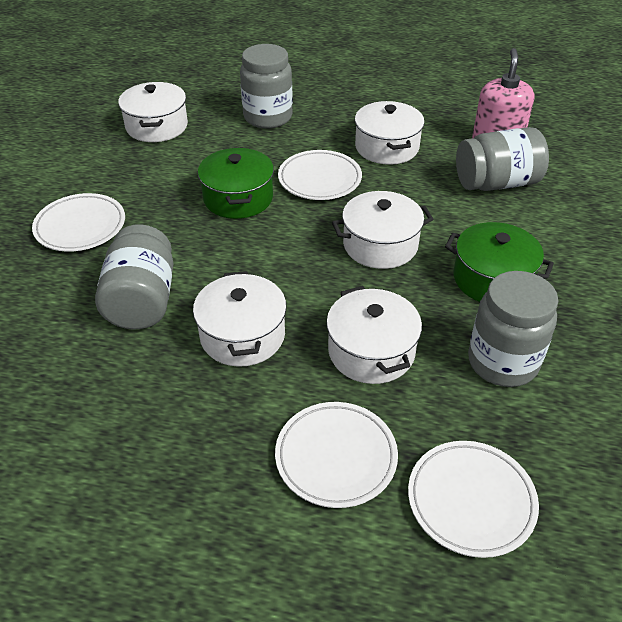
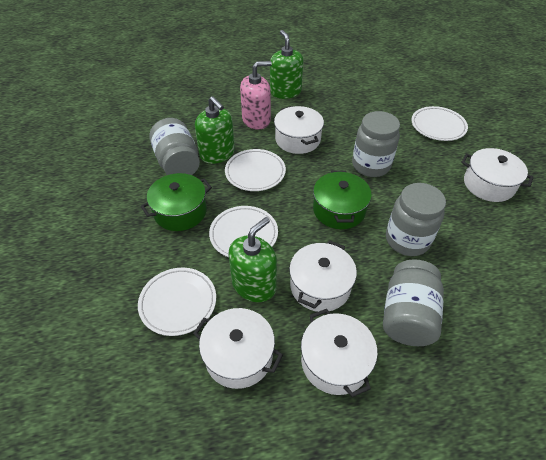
green soap dispenser: none = 0 -> [195,96,235,164] [228,217,277,302] [270,30,303,99] = 3

